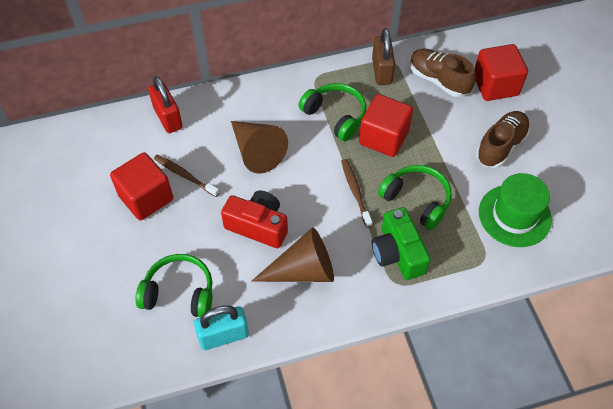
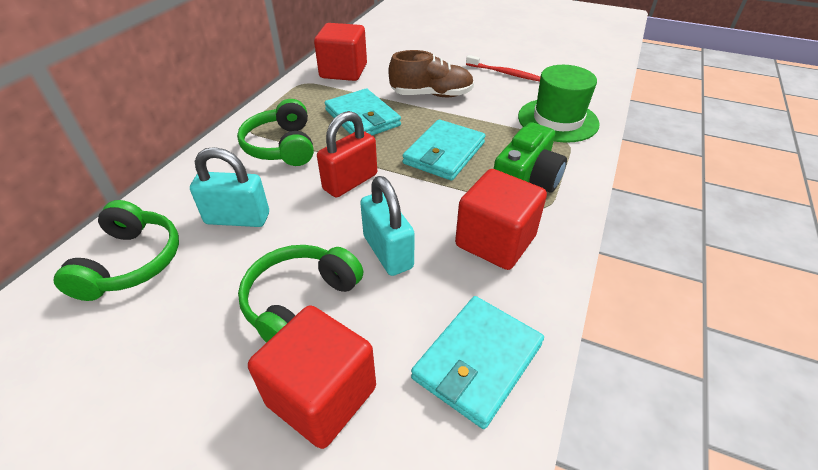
brown cone: [231,121,288,174] [251,227,334,282] = 2 -> none = 0
brown padlock: [372,28,395,85] = 1 -> none = 0
brown shoe: [410,48,476,97] [476,111,530,168] = 2 -> [388,50,474,97] = 1
brown toothbrush: [154,155,219,197] [341,159,372,227] = 2 -> none = 0
red camera: [221,190,288,248] = 1 -> none = 0
red toothbrush: none = 0 -> [466,55,540,81] = 1
turquoise padlock: [194,305,249,350] = 1 -> [190,147,269,227] [360,176,415,276] = 2
turquoise wallet: none = 0 -> [325,88,401,135] [402,119,486,181] [411,296,544,429] = 3

